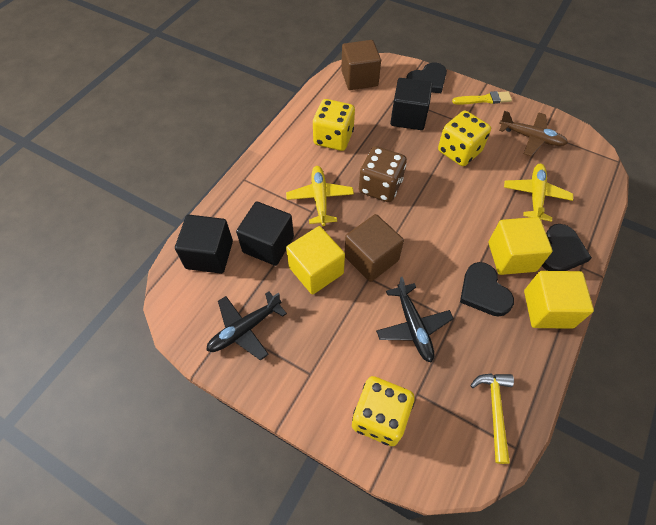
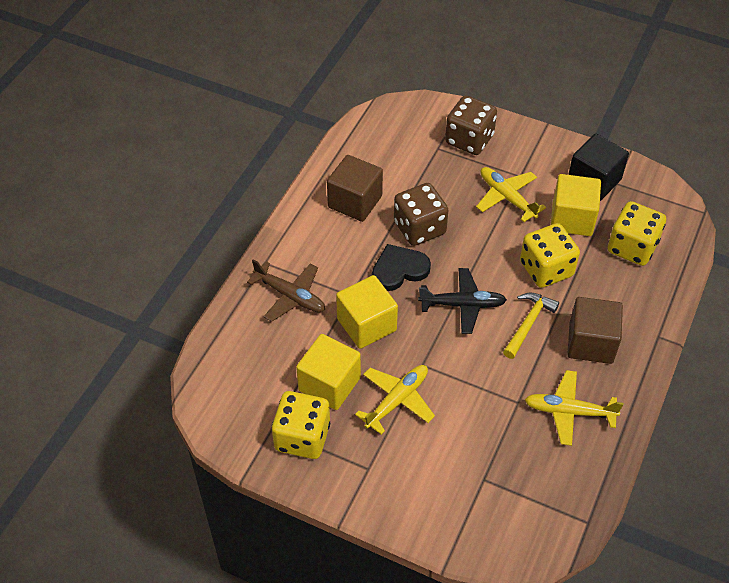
black cube: [175,215,233,274] [236,201,294,266] [390,78,433,130] = 3 -> [568,134,629,201] = 1
black heart: [406,63,447,93] [460,262,514,317] [542,224,592,271] = 3 -> [372,244,431,291] = 1
black plane: [206,291,287,360] [376,277,454,363] = 2 -> [418,268,507,334] = 1
brown dice: [359,146,407,202] = 1 -> [394,183,449,246] [445,95,497,155] = 2
yellow brush: [452,91,512,105] = 1 -> none = 0
yellow plane: [286,166,354,226] [504,164,573,222] = 2 -> [355,365,435,435] [476,167,546,222] [525,370,624,446] = 3

